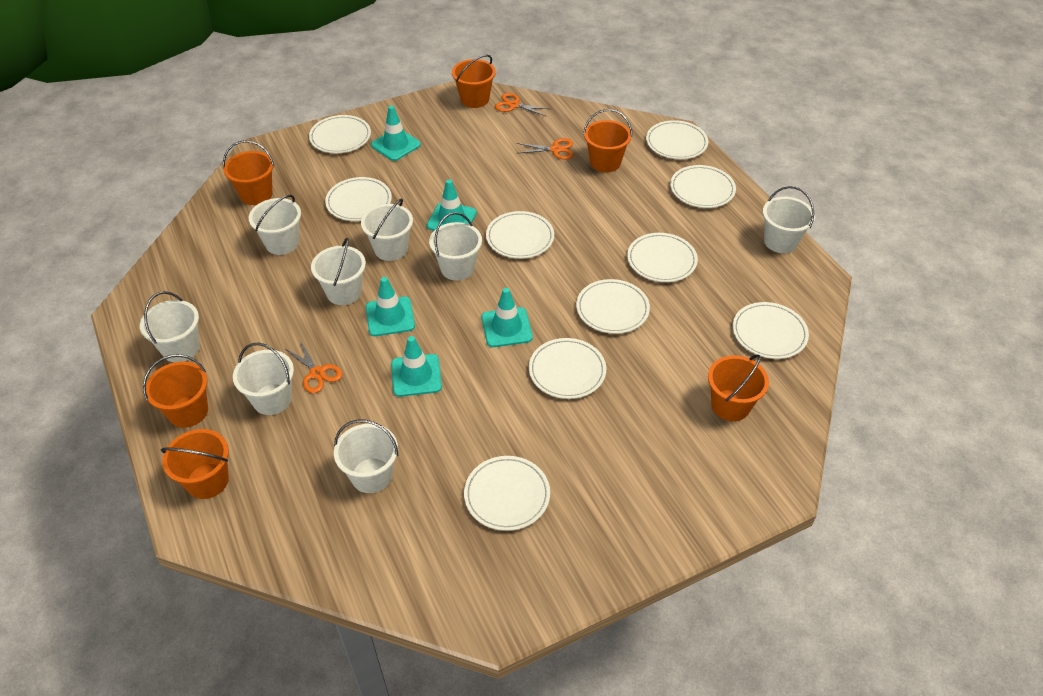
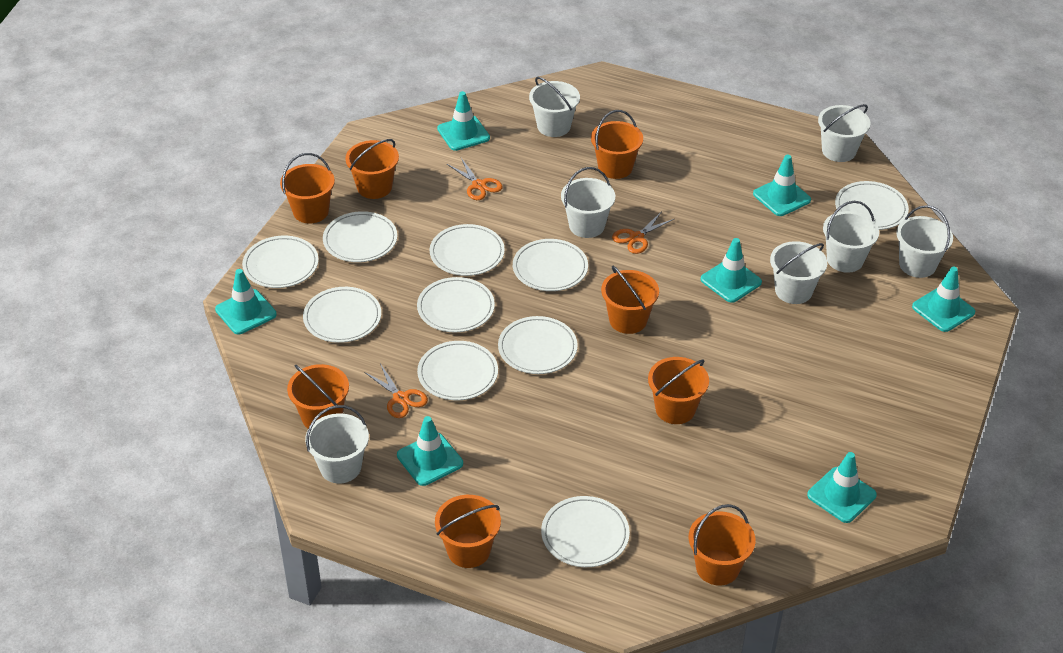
orange bucket: [143,354,208,428] [161,429,229,499] [223,140,274,205] [452,55,496,108] [583,109,632,172] [708,354,769,421] = 6 -> [280,153,335,223] [287,364,349,429] [345,139,399,199] [435,495,501,568] [591,110,643,179] [601,266,659,334] [648,357,709,424] [689,504,755,586] = 8
turquoise traffic cone: [366,277,415,336] [371,106,421,161] [391,336,442,397] [427,179,477,231] [482,288,533,347] = 5 -> [215,269,277,334] [397,416,463,486] [437,91,490,151] [700,238,762,303] [753,155,811,216] [807,452,877,523] [912,267,975,332] = 7
white bucket: [140,291,200,362] [233,343,294,415] [249,195,301,255] [311,238,366,305] [334,419,398,493] [361,198,413,261] [429,212,482,281] [763,186,815,253] = 8 -> [305,405,369,484] [529,77,580,137] [561,167,615,238] [770,241,827,304] [818,104,871,162] [823,201,879,273] [896,205,953,278] = 7

